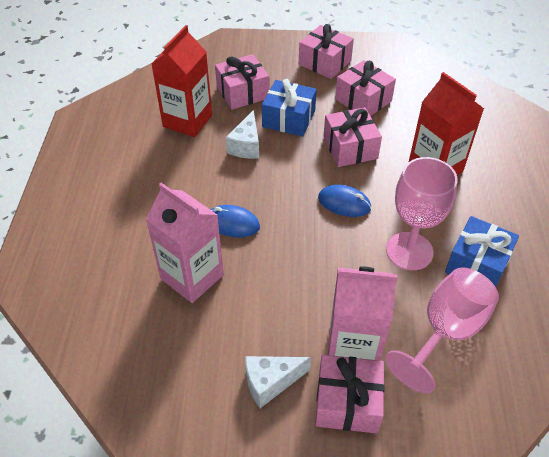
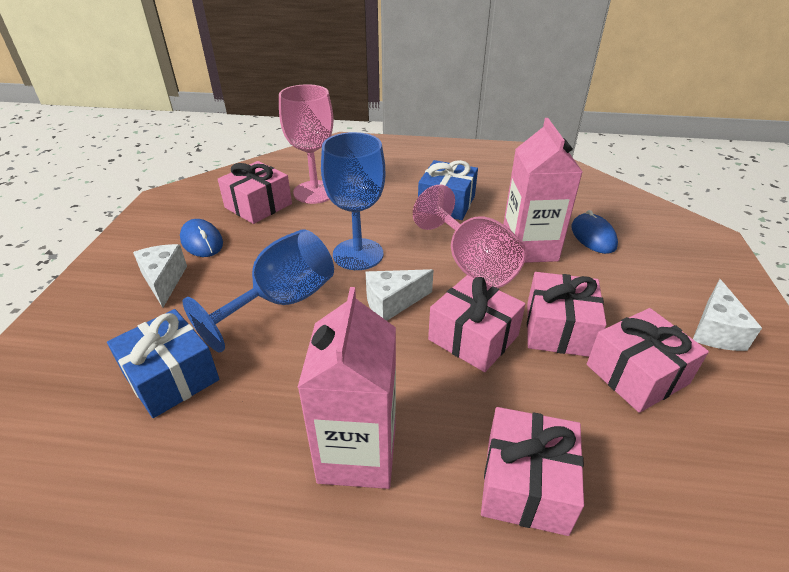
blue goblet: none = 0 -> [183,229,334,352] [321,132,386,270] = 2
red carton: [151,25,212,137] [409,72,484,175] = 2 -> none = 0
white cheese: [226,110,259,159] [245,356,311,408] = 2 -> [133,244,187,308] [366,269,434,321] [693,279,762,351] = 3

